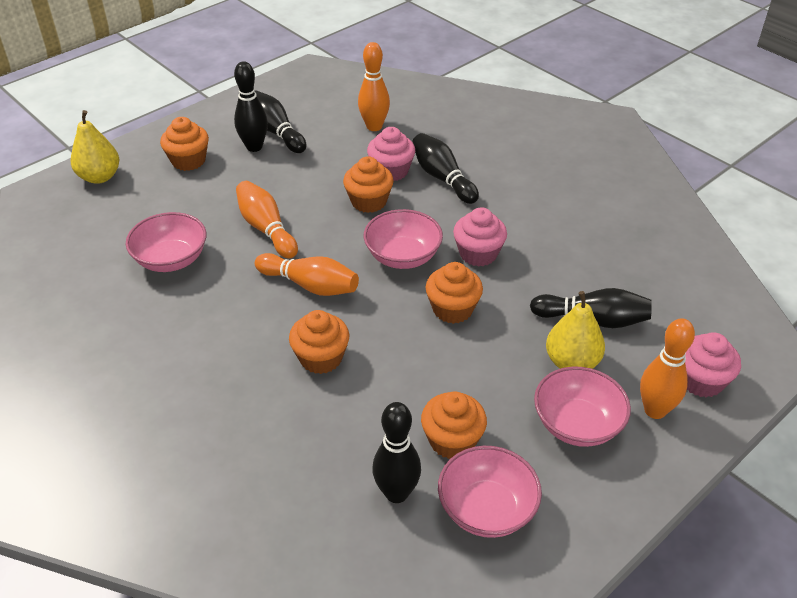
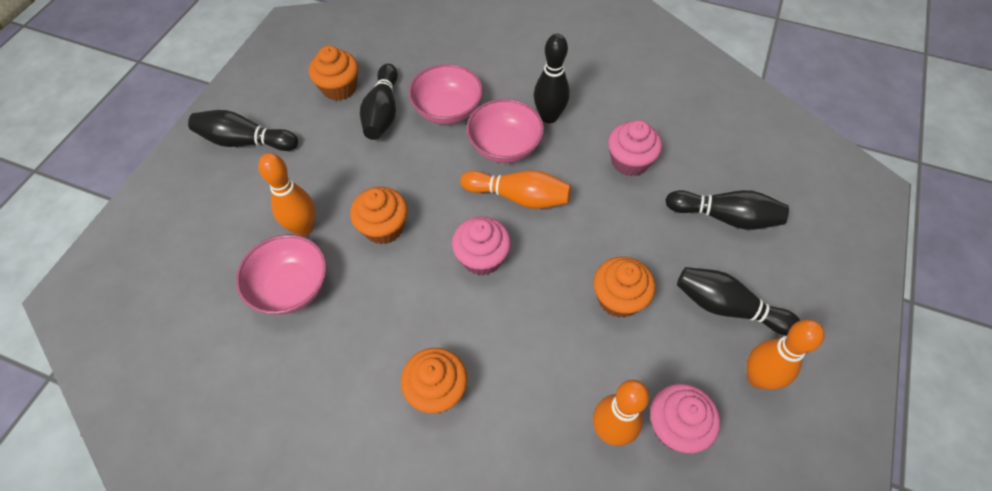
orange cupcake: [160,117,209,171] [289,310,349,374] [343,156,394,213] [421,392,487,459] [426,262,483,324] = 5 -> [309,46,358,101] [350,187,408,244] [401,348,467,413] [593,257,655,318] = 4
pink bowl: [126,212,206,272] [364,209,443,269] [438,446,542,538] [534,367,631,447] = 4 -> [236,235,327,314] [408,64,483,124] [466,99,544,163] = 3
yellow pear: [71,110,120,184] [546,291,605,369] = 2 -> none = 0

